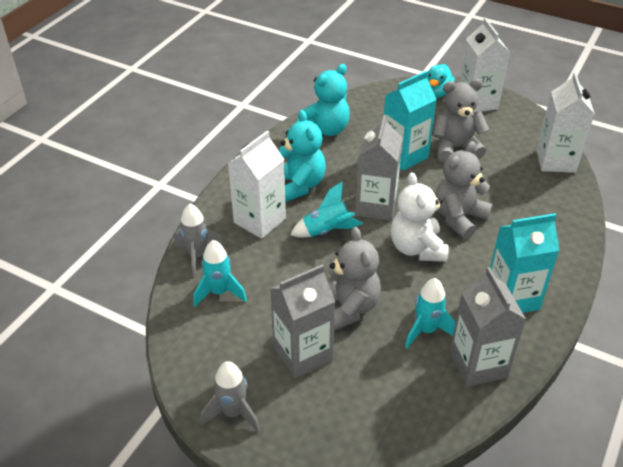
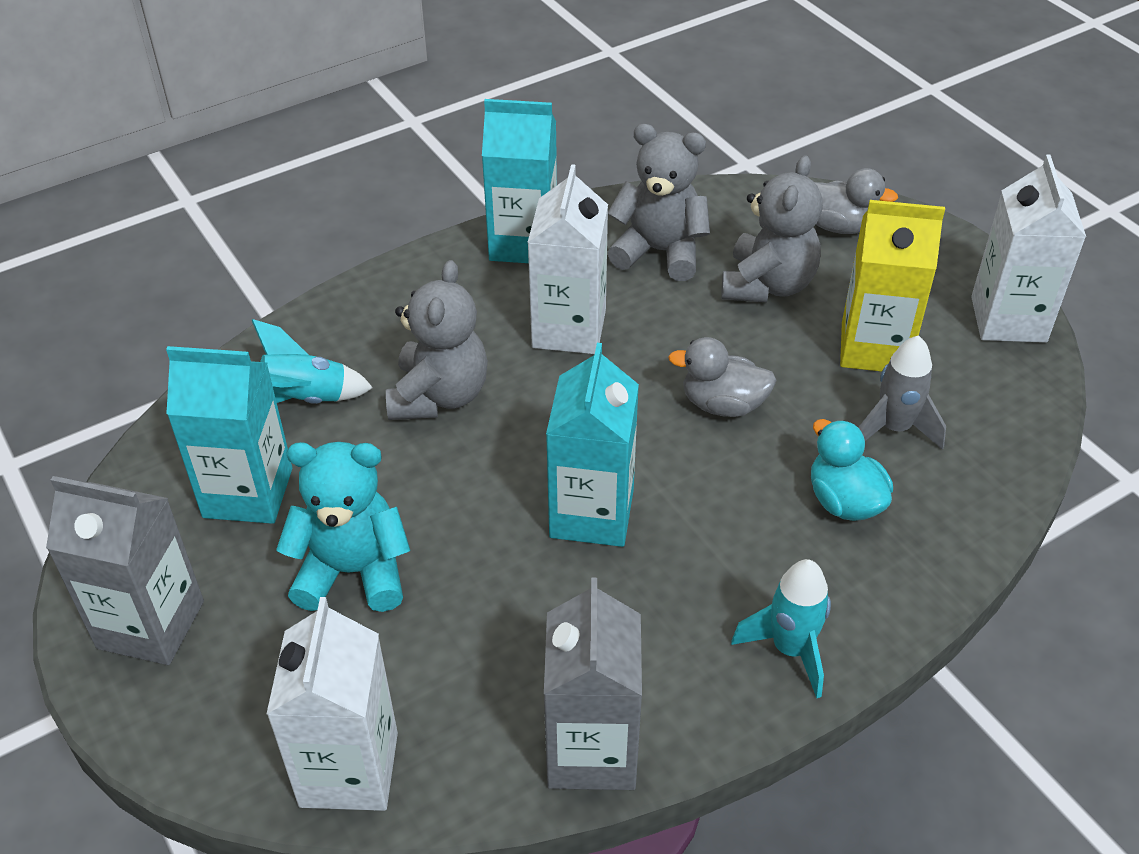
grey carton: [270,264,335,378] [355,115,403,221] [450,267,526,387] = 3 -> [46,476,204,665] [544,578,642,790] = 2
grey duck: none = 0 -> [668,337,777,417] [814,168,898,234] = 2
grey rocket: [174,204,224,277] [200,361,260,432] = 2 -> [859,335,946,450] = 1
turquoise carton: [384,71,437,171] [490,213,560,313] = 2 -> [166,346,292,524] [482,99,557,263] [546,343,639,547] = 3
turquoise rocket: [193,240,247,307] [290,181,363,238] [405,278,456,348] = 3 -> [252,319,373,404] [731,559,831,698] = 2
turquoise teddy bear: [279,110,326,202] [297,64,350,136] = 2 -> [276,442,411,612] = 1
white teddy bear: [391,172,449,262] = 1 -> none = 0
yellow carton: none = 0 -> [840,200,945,372] = 1

